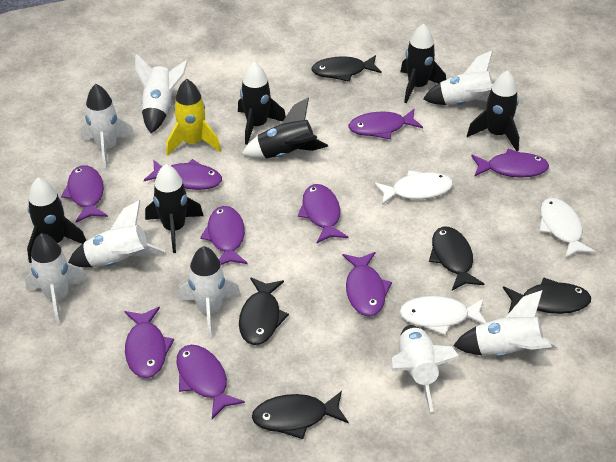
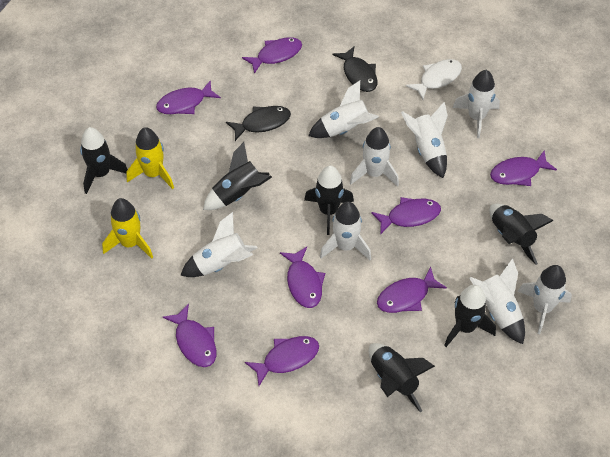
black fish: [239,277,289,345] [252,391,348,439] [311,55,382,82] [429,227,484,291] [503,277,591,314] = 5 -> [226,106,291,141] [332,47,378,92] = 2
purple fish: [61,165,108,223] [125,307,174,378] [144,159,222,190] [176,345,245,419] [200,206,247,265] [298,184,348,243] [342,252,392,316] [349,109,423,139] [471,149,549,177] = 9 -> [156,80,221,114] [163,304,217,367] [242,37,302,74] [245,336,319,386] [280,247,325,308] [371,197,441,235] [377,267,447,313] [490,151,557,186] = 8
white fish: [374,170,453,205] [399,296,487,335] [539,198,596,259] = 3 -> [406,59,462,100] = 1
yellow rocket: [166,79,221,156] = 1 -> [102,198,153,259] [126,127,174,189] = 2

